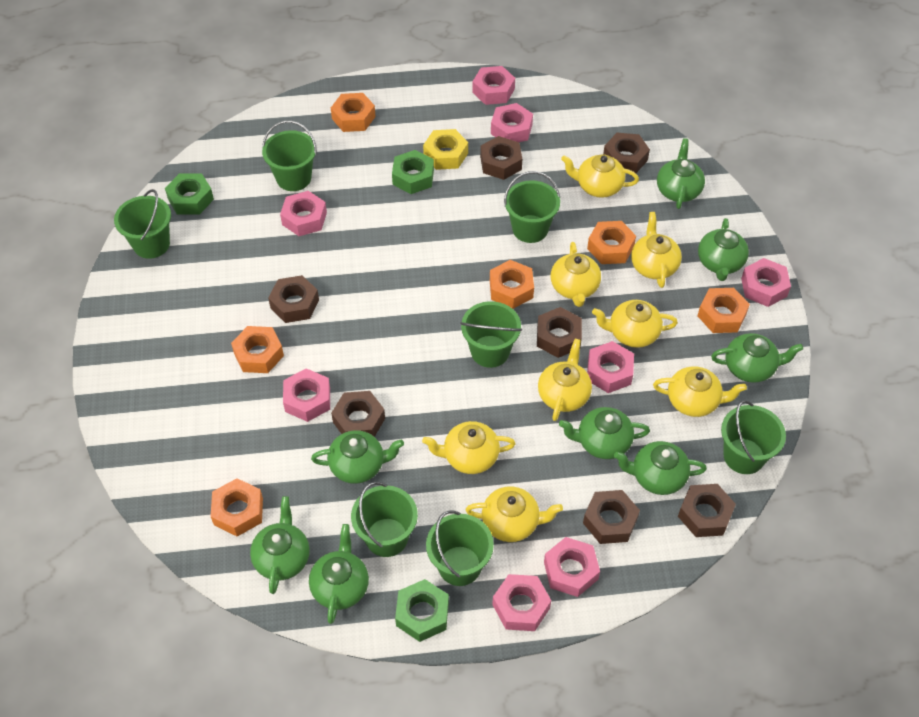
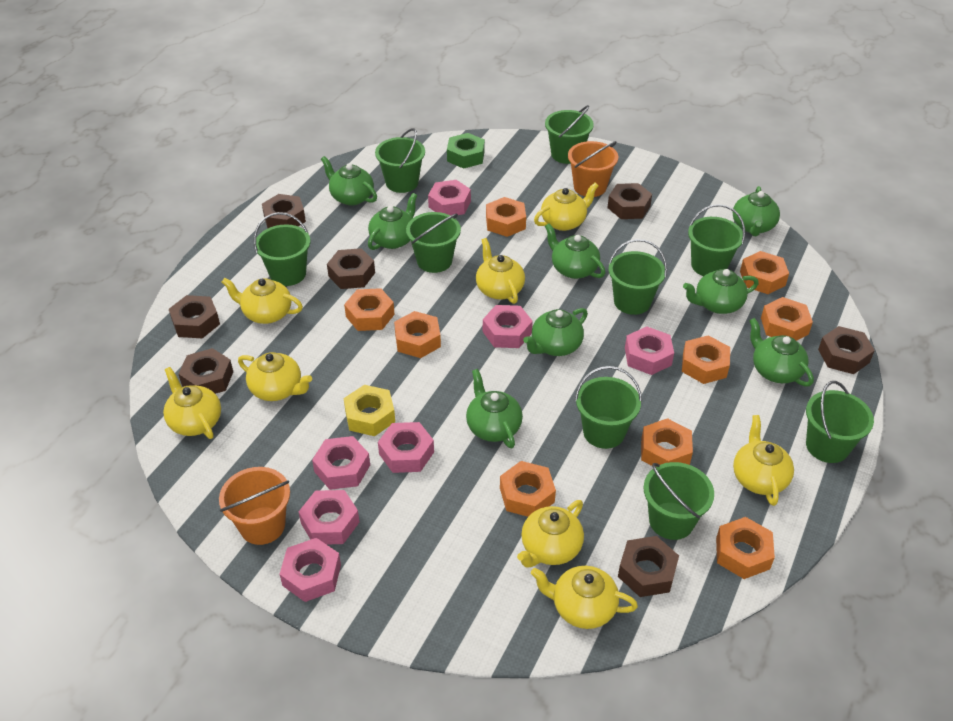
green bucket: [114,189,171,259] [262,121,317,191] [351,482,418,557] [426,510,494,586] [460,301,522,368] [504,171,560,243] [721,400,786,474] = 7 -> [254,212,311,286] [375,128,425,193] [406,212,461,273] [545,105,594,164] [575,366,642,449] [608,239,667,315] [643,462,714,540] [688,204,745,276] [806,381,874,463] = 9
green nut: [165,173,214,214] [392,150,434,194] [395,579,449,642] = 3 -> [447,133,485,169] = 1
orange bucket: none = 0 -> [219,467,290,545] [568,141,618,197] = 2
orange nut: [211,478,263,537] [231,326,284,373] [331,93,376,132] [490,260,534,309] [587,221,636,264] [697,288,750,333] = 6 -> [344,288,395,331] [394,311,441,358] [486,197,526,237] [500,461,556,517] [641,418,693,466] [682,335,730,384] [716,517,775,579] [740,251,789,294] [761,297,813,341] = 9
pink nut: [280,191,327,236] [283,368,330,422] [472,66,515,105] [491,103,533,142] [492,574,551,631] [544,537,600,597] [587,341,634,393] [741,258,791,307] = 8 -> [280,538,341,602] [299,490,359,545] [312,436,370,490] [378,422,434,473] [428,180,471,215] [483,305,533,348] [625,327,674,375] = 7

